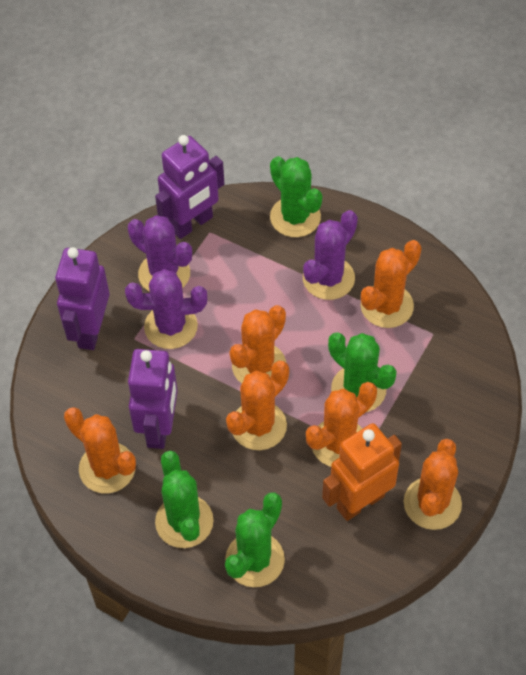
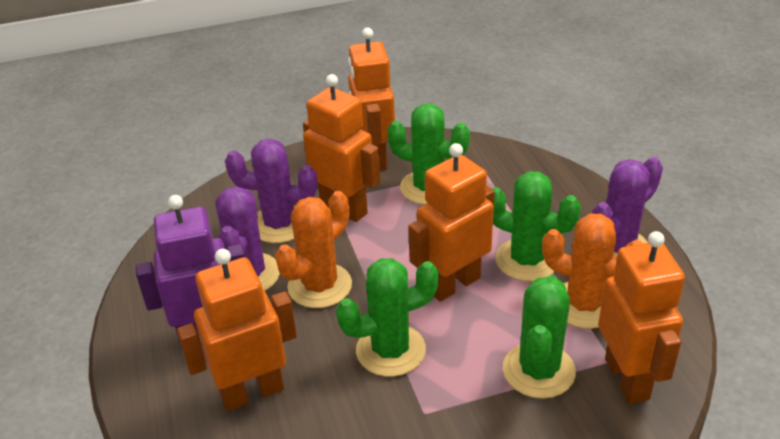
orange cactus: [64,407,136,493] [226,361,289,450] [230,305,286,383] [306,382,377,467] [360,240,422,328] [404,439,462,530] = 6 -> [275,191,352,308] [542,213,643,329] = 2
orange robot: [322,423,402,521] = 1 -> [177,249,297,411] [303,74,380,222] [348,28,395,171] [408,143,495,302] [598,231,685,404] = 5
purple robot: [55,247,109,350] [128,349,178,449] [155,135,224,239] = 3 -> [136,195,245,349] = 1

